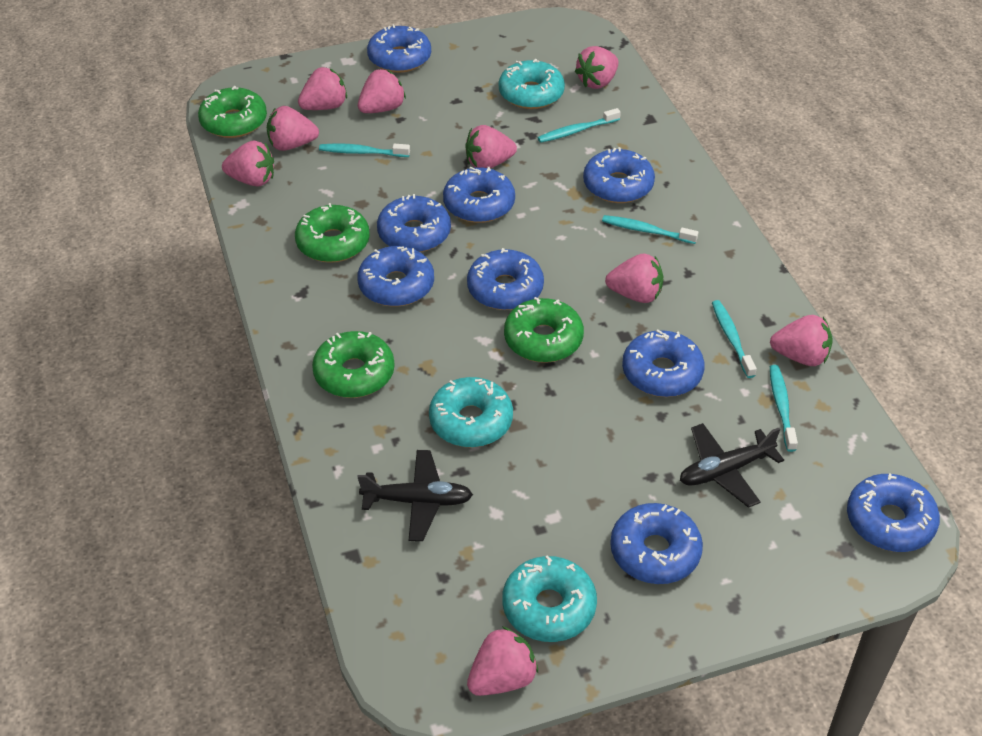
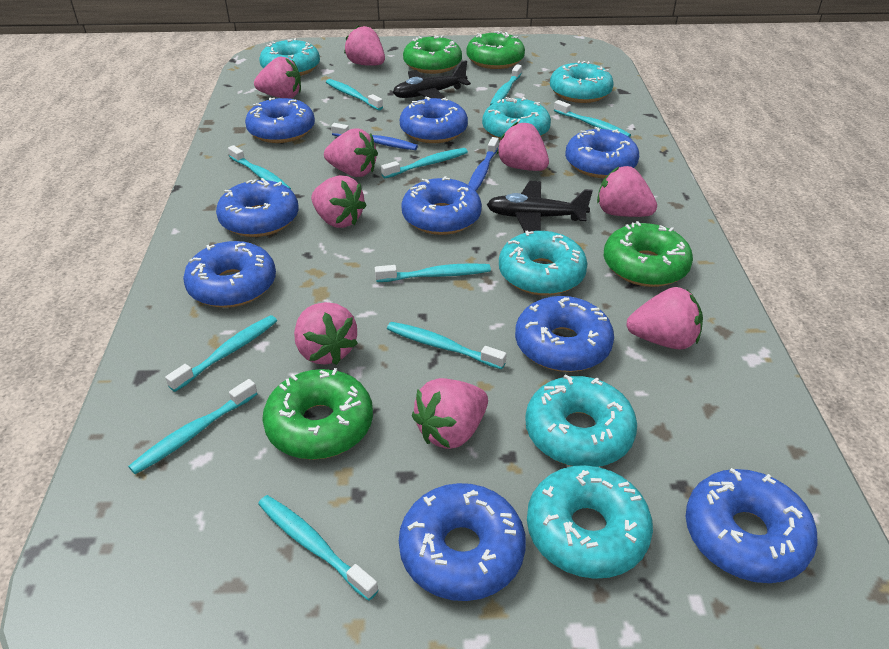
blue toothbrush: none = 0 -> [331,123,418,150] [468,137,499,191] = 2
turquoise donut: [429,377,513,447] [499,59,565,109] [502,555,597,642] = 3 -> [259,38,320,76] [482,97,551,140] [499,231,588,296] [525,375,637,467] [527,465,653,579] [550,61,614,103] = 6
turquoise toothbrush: [319,143,410,157] [538,108,621,143] [602,215,699,244] [712,300,757,378] [770,365,798,452] = 5 -> [128,379,258,474] [165,315,277,392] [228,145,291,190] [258,495,378,600] [326,79,383,110] [375,263,491,282] [381,148,468,178] [387,322,507,369] [490,64,522,105] [554,100,631,137] = 10

